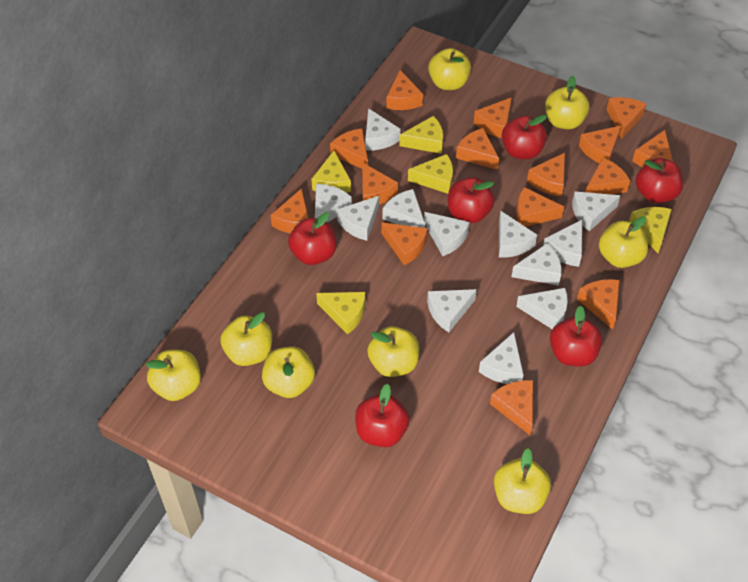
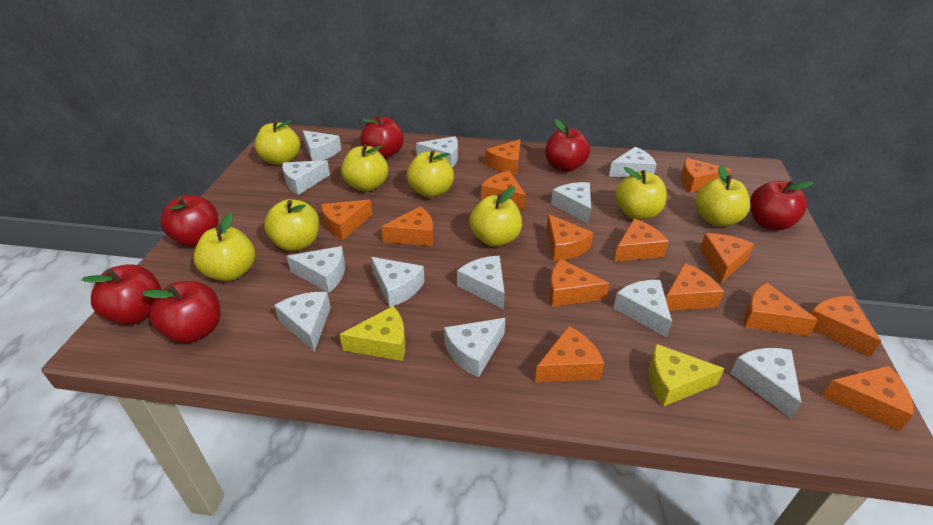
orange cheese: [271,188,308,233] [330,128,368,169] [362,162,398,204] [381,222,428,265] [386,70,423,110] [456,128,499,170] [474,97,512,138] [490,380,533,435] [516,187,564,227] [527,153,565,197] [577,279,619,330] [579,125,622,163] [586,158,630,194] [607,97,647,139] [632,130,673,167] = 15 -> [321,200,372,240] [381,206,434,246] [481,171,526,210] [485,139,521,174] [535,326,604,382] [546,214,593,261] [549,259,610,307] [614,219,669,262] [666,263,724,311] [681,158,731,192] [700,233,754,283] [744,282,818,336] [810,296,881,357] [822,365,914,431] = 14
yellow cheese: [312,151,351,193] [316,292,365,334] [399,116,443,154] [408,154,453,194] [629,207,671,253] = 5 -> [339,306,406,361] [649,344,725,406] = 2

